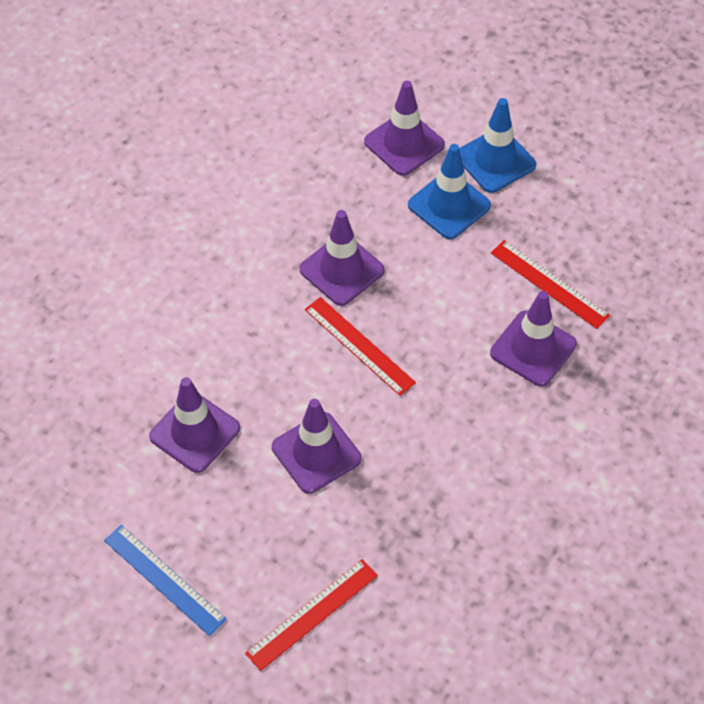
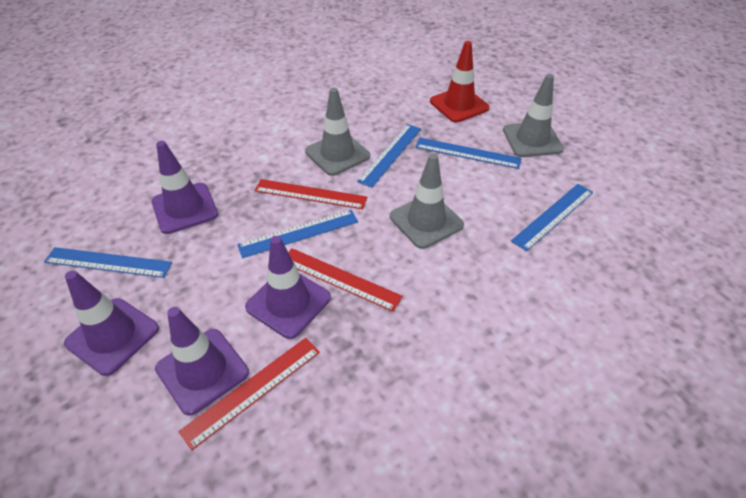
blue ruler: [104,525,227,636] = 1 -> [44,247,172,278] [237,210,358,258] [357,124,421,188] [415,138,522,169] [511,184,593,251] = 5
blue traffic cone: [408,144,491,239] [459,98,536,193] = 2 -> none = 0
grey traffic cone: none = 0 -> [305,88,370,176] [390,153,464,249] [503,74,564,157] = 3
purple traffic cone: [149,377,240,473] [272,399,362,494] [299,210,385,306] [364,81,445,176] [490,291,577,386] = 5 -> [64,270,159,376] [151,141,218,234] [155,307,249,416] [245,236,331,339] = 4
red traffic cone: none = 0 -> [430,41,490,122] = 1

